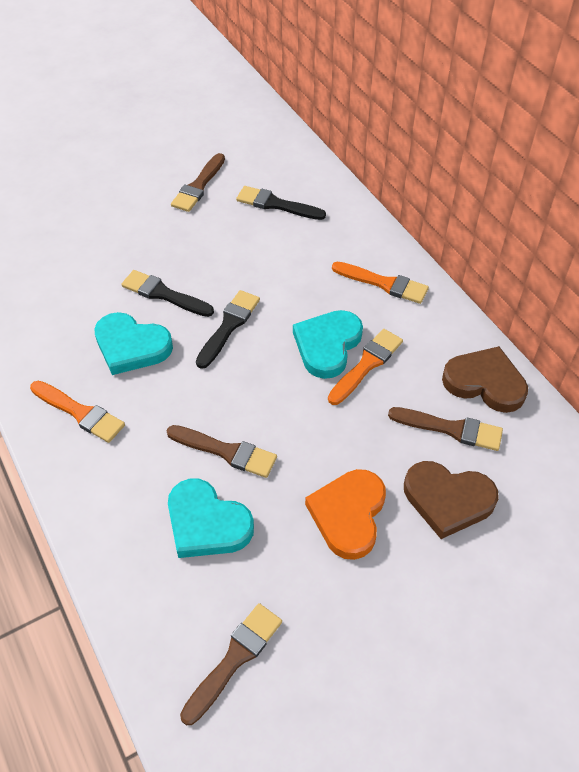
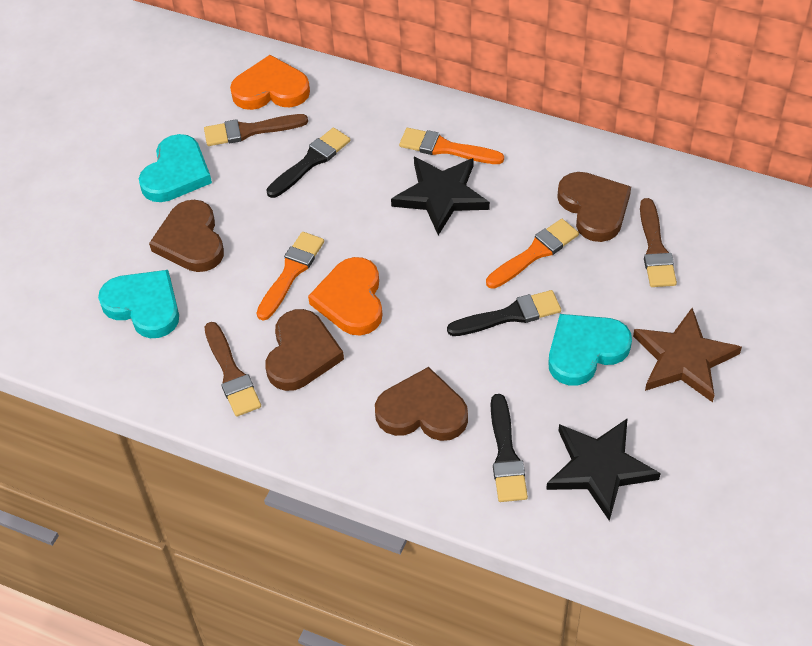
black star: none = 0 -> [391,157,490,235] [546,418,661,521] = 2
brown brush: [166,425,277,478] [171,153,225,212] [180,603,282,725] [388,407,503,451] = 4 -> [204,114,308,146] [204,322,261,417] [640,198,677,287] = 3
brown heart: [404,461,499,539] [442,346,528,413] = 2 -> [149,200,224,272] [265,309,344,391] [375,367,468,441] [557,172,631,242] = 4
brown star: none = 0 -> [633,308,742,402] = 1
orange heart: [305,469,386,560] = 1 -> [230,55,310,110] [308,257,383,336] = 2

